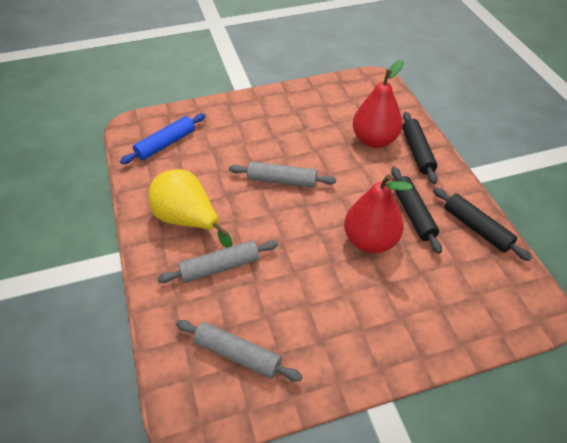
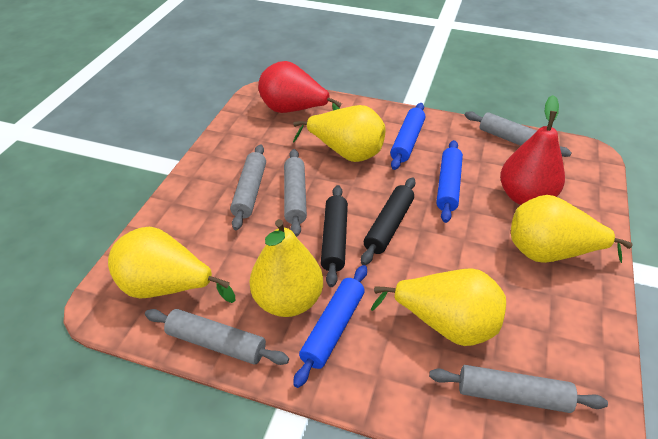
black rolling pin: [391,167,442,254] [402,112,438,184] [433,187,532,261] = 3 -> [321,185,348,287] [361,178,416,265] = 2
blue rolling pin: [120,113,205,164] = 1 -> [293,265,367,388] [390,103,425,170] [436,140,463,223] = 3
grey rolling pin: [157,240,278,283] [176,320,302,381] [229,162,336,188] = 3 -> [145,309,289,365] [230,144,266,230] [284,149,307,237] [429,365,608,413] [465,111,572,157] = 5
yellow pear: [148,169,232,248] = 1 -> [108,227,235,303] [249,219,323,317] [293,105,385,162] [371,268,506,346] [511,195,633,263] = 5

